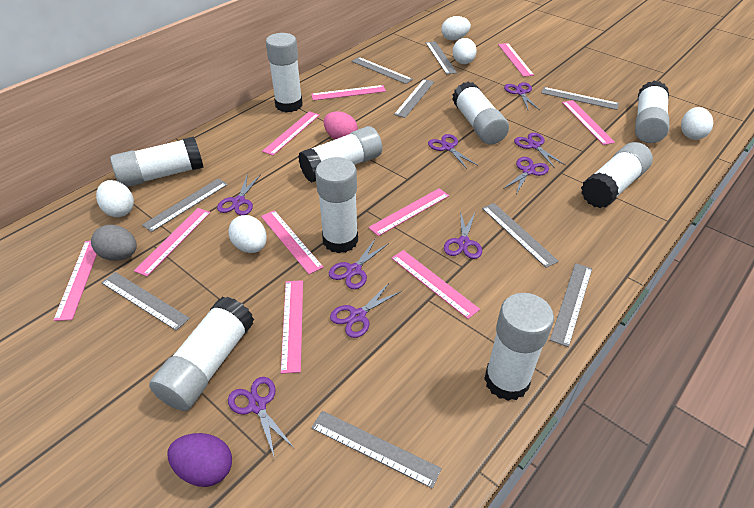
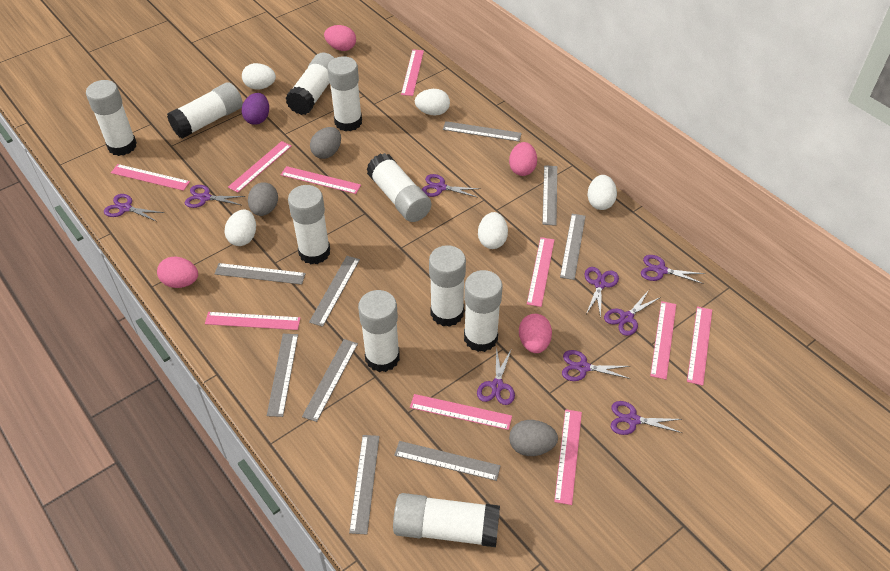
grey egg: [91,225,137,261] = 1 -> [248,182,278,216] [310,127,341,159] [509,420,558,456] = 3
pink egg: [324,111,358,139] = 1 -> [157,257,198,288] [324,25,356,51] [509,142,537,176] [519,314,552,353] = 4
white glue stick: [110,136,204,187] [149,297,254,411] [266,33,303,113] [298,126,382,183] [315,157,358,253] [452,81,509,145] [484,293,554,401] [581,142,653,208] [635,81,669,143] = 9 -> [86,80,137,156] [167,82,243,139] [286,53,334,115] [288,185,330,264] [327,56,362,131] [358,290,400,372] [366,153,431,222] [393,493,500,547] [429,245,466,327] [464,270,503,352] = 10

